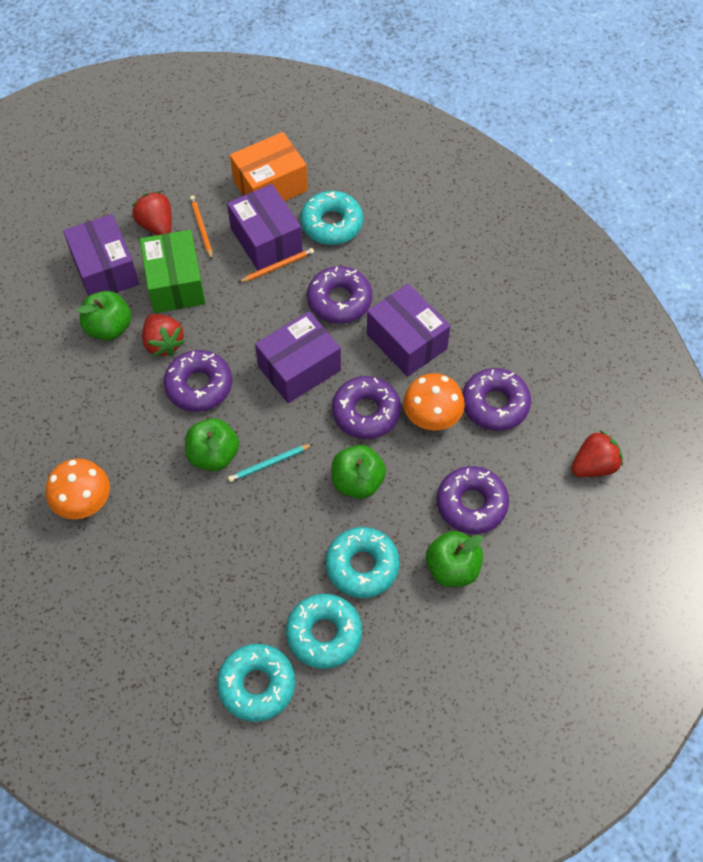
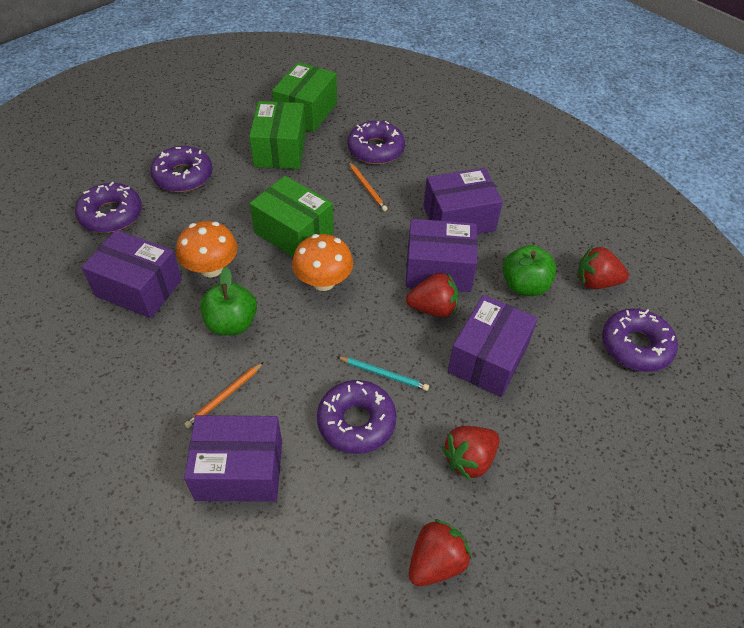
green apple: [77,291,132,341] [185,418,239,471] [331,445,386,499] [426,531,483,587] = 4 -> [200,267,257,335] [502,245,556,296] = 2
green box: [140,230,205,313] = 1 -> [249,101,306,169] [250,176,334,257] [272,62,337,132] = 3
orange box: [230,132,308,201] = 1 -> none = 0
purple box: [63,214,139,296] [227,184,303,271] [255,311,341,403] [367,284,450,377] = 4 -> [81,230,182,318] [184,415,282,502] [406,219,477,292] [423,168,503,234] [448,295,538,397] = 5
red strawberry: [132,191,172,235] [142,314,185,357] [571,430,623,477] = 3 -> [406,272,458,317] [409,519,471,586] [442,426,500,481] [577,246,629,289] = 4
turquoise donut: [217,644,295,722] [286,594,362,669] [300,191,363,245] [326,527,400,598] = 4 -> none = 0

